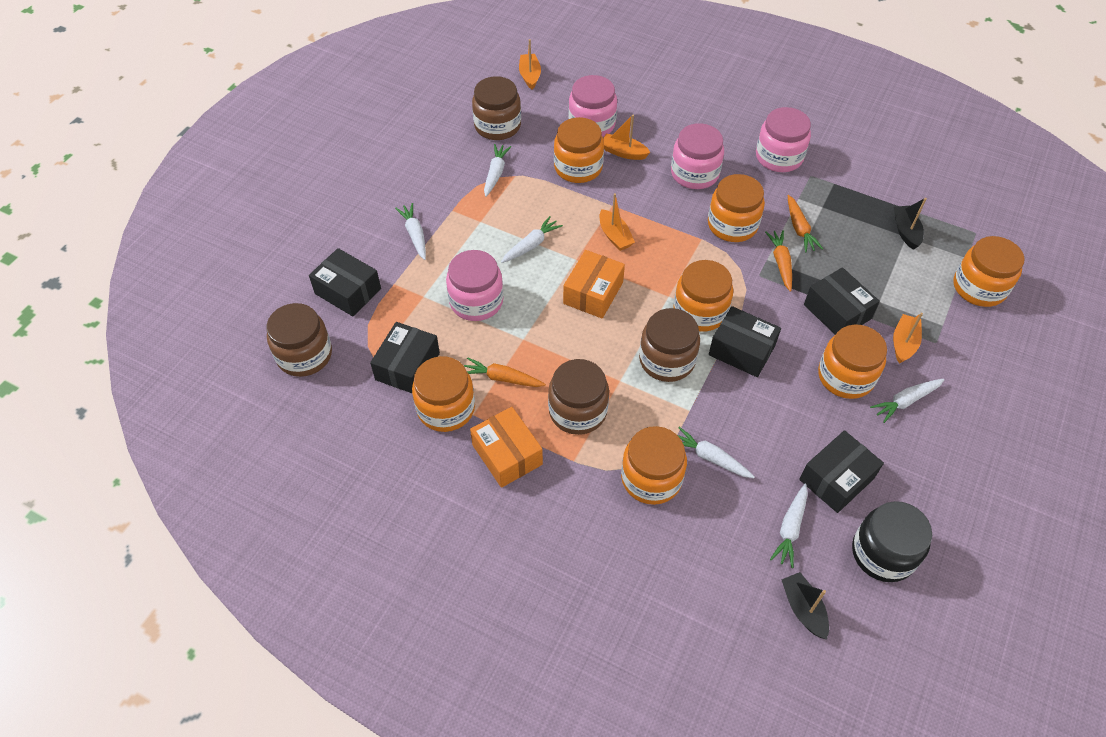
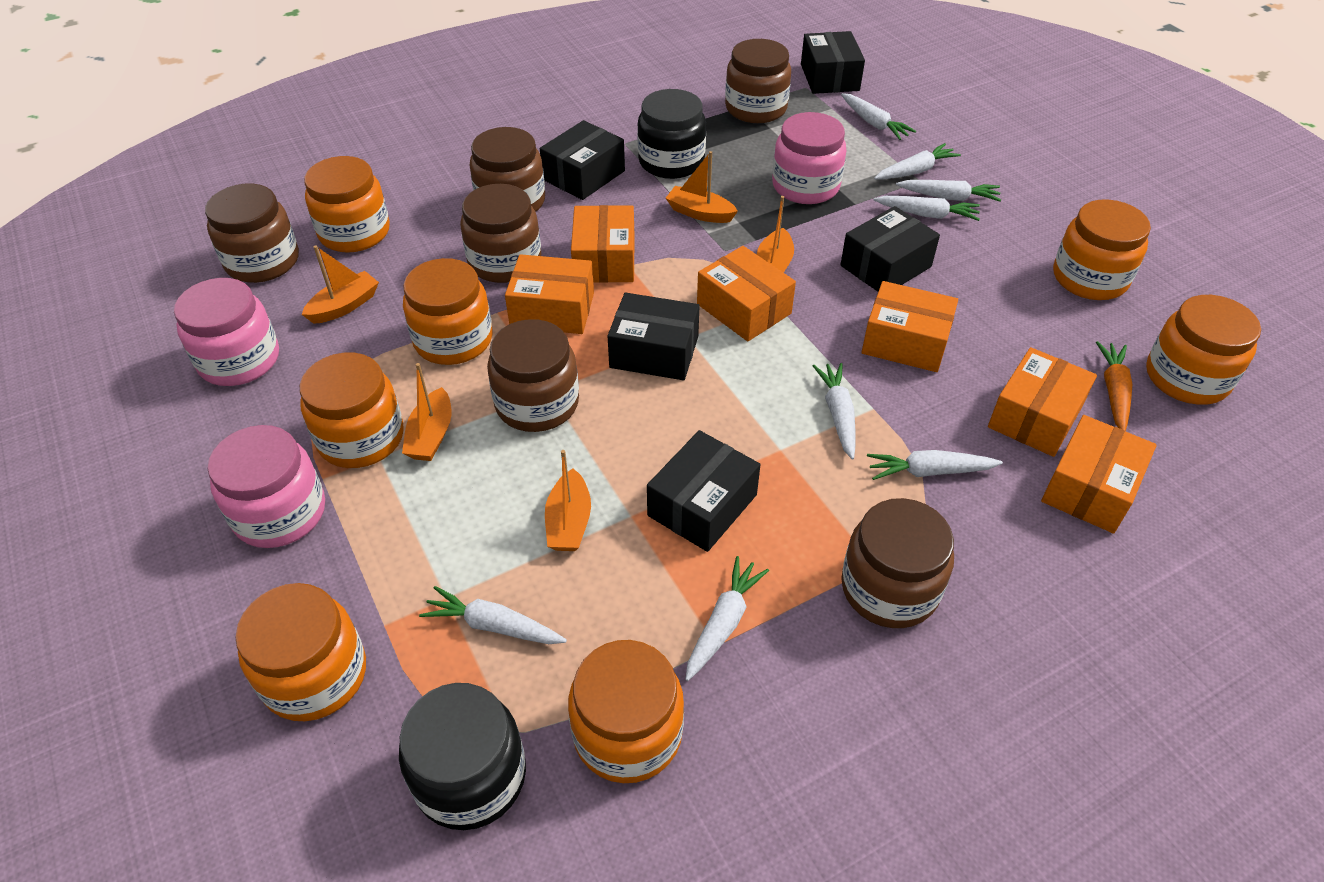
black boat: [782,572,829,639] [894,198,927,250] = 2 -> none = 0
black jar: [852,501,932,582] = 1 -> [399,683,526,830] [637,89,706,179] = 2
brown jar: [266,303,332,377] [472,76,521,140] [548,359,609,435] [639,308,700,382] = 4 -> [205,184,299,283] [460,184,542,283] [470,127,545,212] [487,319,579,432] [725,39,791,123] [841,498,954,628] = 6
orange boat: [519,39,541,90] [599,193,635,251] [603,115,650,160] [893,313,923,364] = 4 -> [302,245,379,324] [402,363,452,461] [545,450,591,551] [666,151,738,223] [757,196,794,273] = 5
orange box: [470,407,543,488] [563,250,625,318] = 2 -> [505,254,594,334] [571,205,635,283] [697,246,796,341] [862,281,958,372] [988,347,1097,457] [1041,415,1157,533] = 6
orange carrot: [464,357,546,387] [765,230,792,292] [788,195,823,252] = 3 -> [1096,341,1132,431] = 1
pink jar: [446,250,504,321] [568,75,617,137] [671,123,724,189] [756,107,811,172] = 4 -> [174,278,279,386] [208,425,325,548] [772,112,846,204] = 3
white carrot: [395,203,426,260] [484,144,511,197] [501,216,563,263] [678,427,755,478] [770,483,808,568] [870,379,944,423] = 6 -> [419,586,567,644] [685,556,769,681] [813,363,855,459] [841,93,916,140] [867,450,1003,480] [874,143,961,180] [874,196,980,221] [896,180,1001,202] = 8

